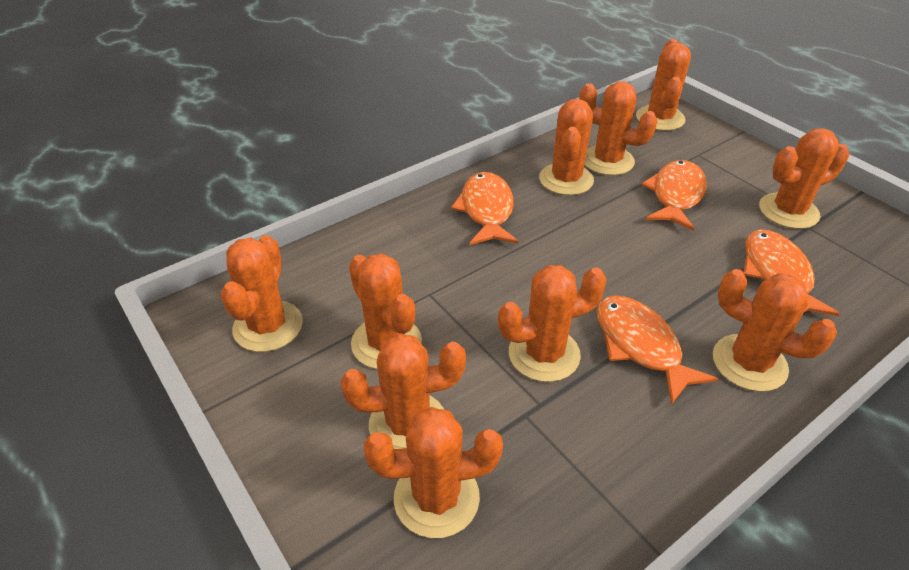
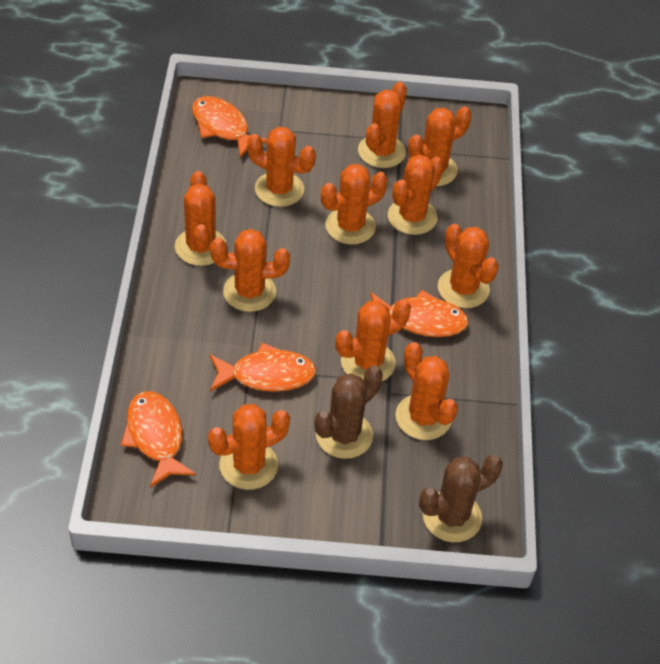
brown cactus: none = 0 -> [314,366,383,459] [419,455,503,542] = 2
orange cactus: [221,235,303,352] [341,334,466,449] [349,254,422,369] [364,407,503,538] [498,265,607,382] [539,99,594,195] [579,81,657,176] [636,39,691,131] [713,269,837,392] [759,128,849,229] = 10 -> [175,171,226,266] [208,404,290,490] [210,229,290,312] [247,127,316,207] [321,164,388,245] [335,299,411,381] [358,82,407,168] [388,155,444,235] [395,342,458,440] [408,106,471,186] [438,224,499,308] = 11

